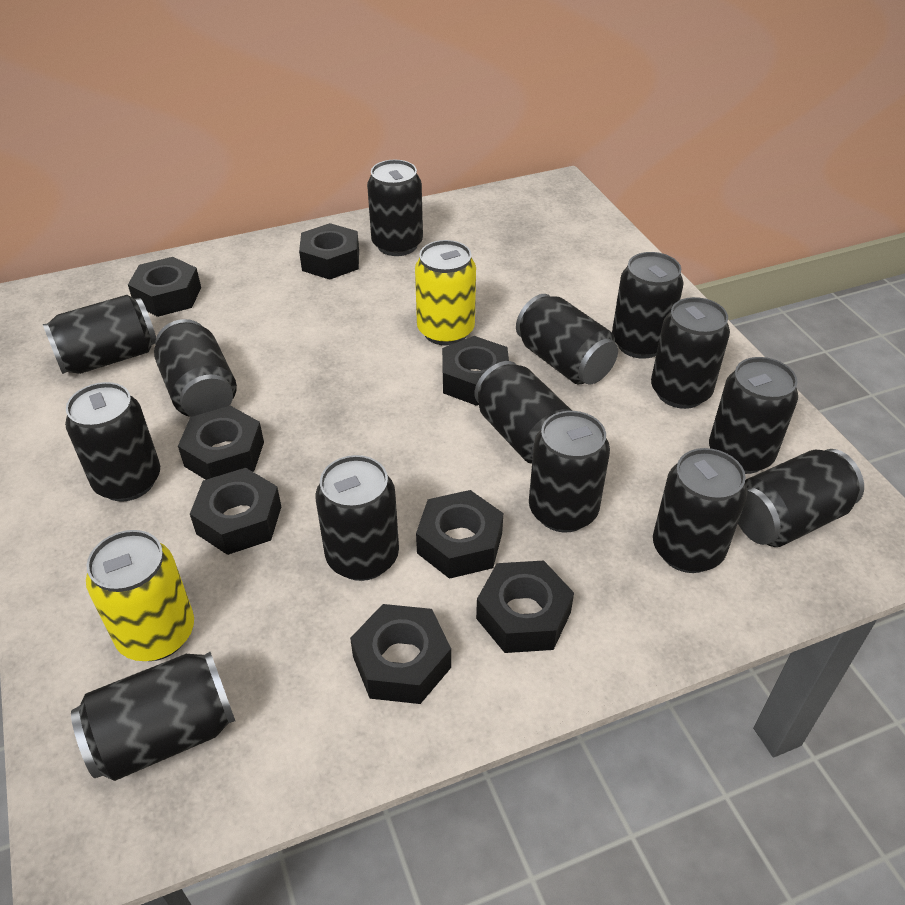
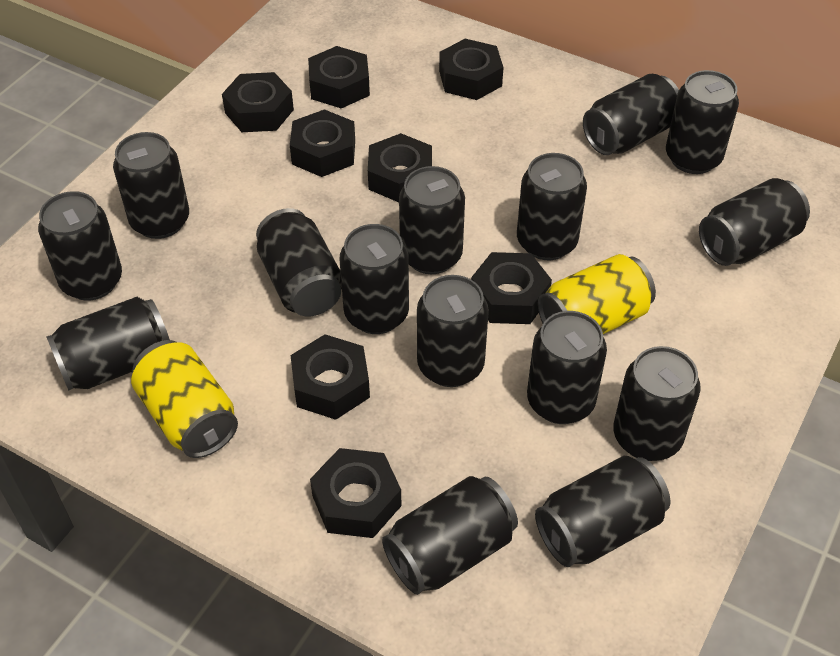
black can: [43,295,156,374] [65,382,160,502] [71,652,235,781] [154,319,237,417] [315,455,399,581] [367,160,423,256] [475,361,572,464] [516,294,618,385] [529,411,610,532] [612,252,684,359] [651,297,730,409] [653,448,747,573] [709,357,798,474] [738,449,864,547] = 14 -> [38,191,122,301] [46,297,170,391] [113,132,189,239] [256,208,342,316] [340,224,409,334] [382,476,518,595] [399,166,465,274] [417,275,489,387] [517,153,587,260] [527,311,607,424] [535,456,671,567] [583,74,679,155] [613,346,701,461] [666,70,739,174] [699,178,810,266] = 15

